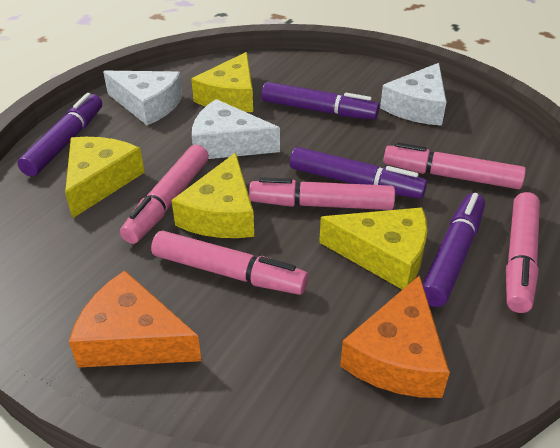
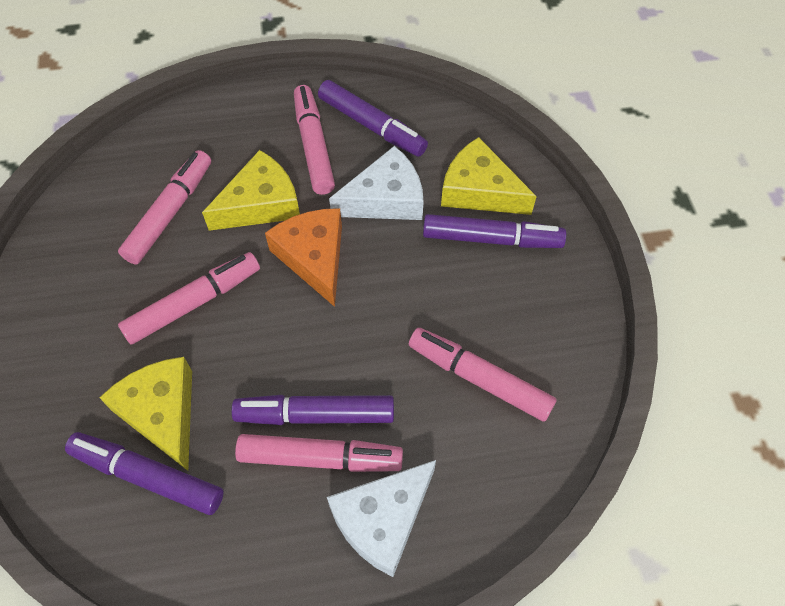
orange cheese: [69,271,201,368] [340,275,450,398] = 2 -> [265,208,342,307] = 1
white cheese: [103,71,183,125] [192,99,280,159] [380,63,447,126] = 3 -> [327,460,436,577] [329,146,424,220] = 2
yellow cheese: [65,137,145,218] [172,153,254,238] [191,52,253,112] [319,207,427,290] = 4 -> [99,357,192,471] [202,150,300,231] [441,137,537,215] = 3

